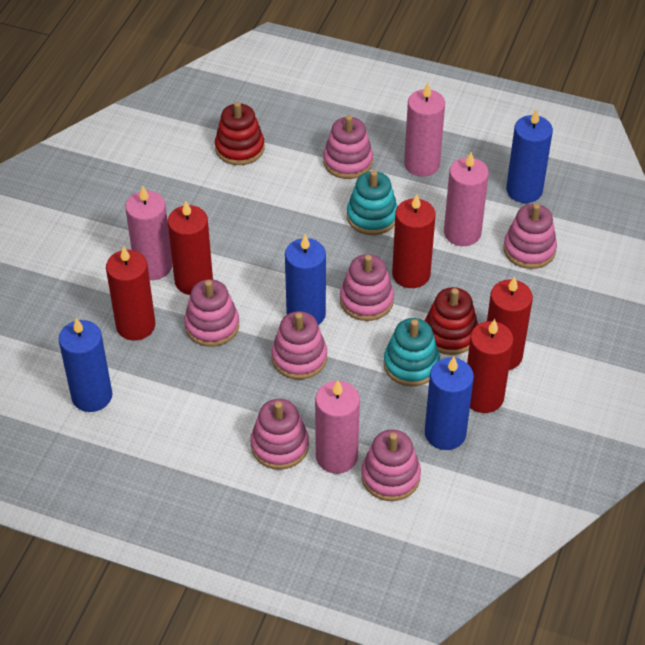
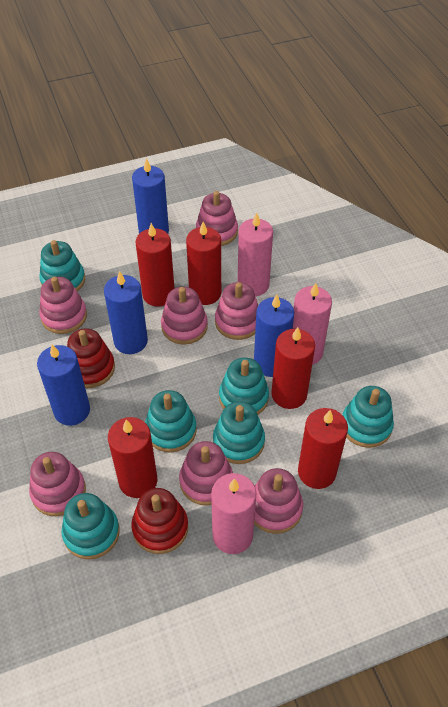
pink candle: [125,186,172,280] [315,380,360,474] [404,83,445,177] [444,152,489,246] = 4 -> [211,473,256,554] [238,213,273,296] [293,283,332,365] = 3
turquoise stacking toy: [347,170,398,235] [384,318,440,387] = 2 -> [39,240,85,292] [61,493,120,559] [145,390,197,453] [213,401,265,464] [219,357,269,415] [342,386,394,448] = 6

